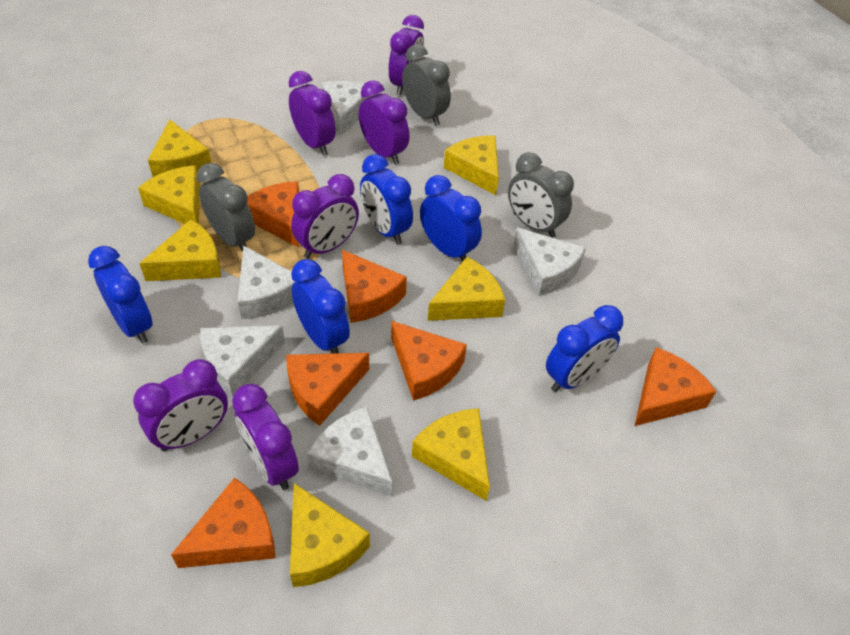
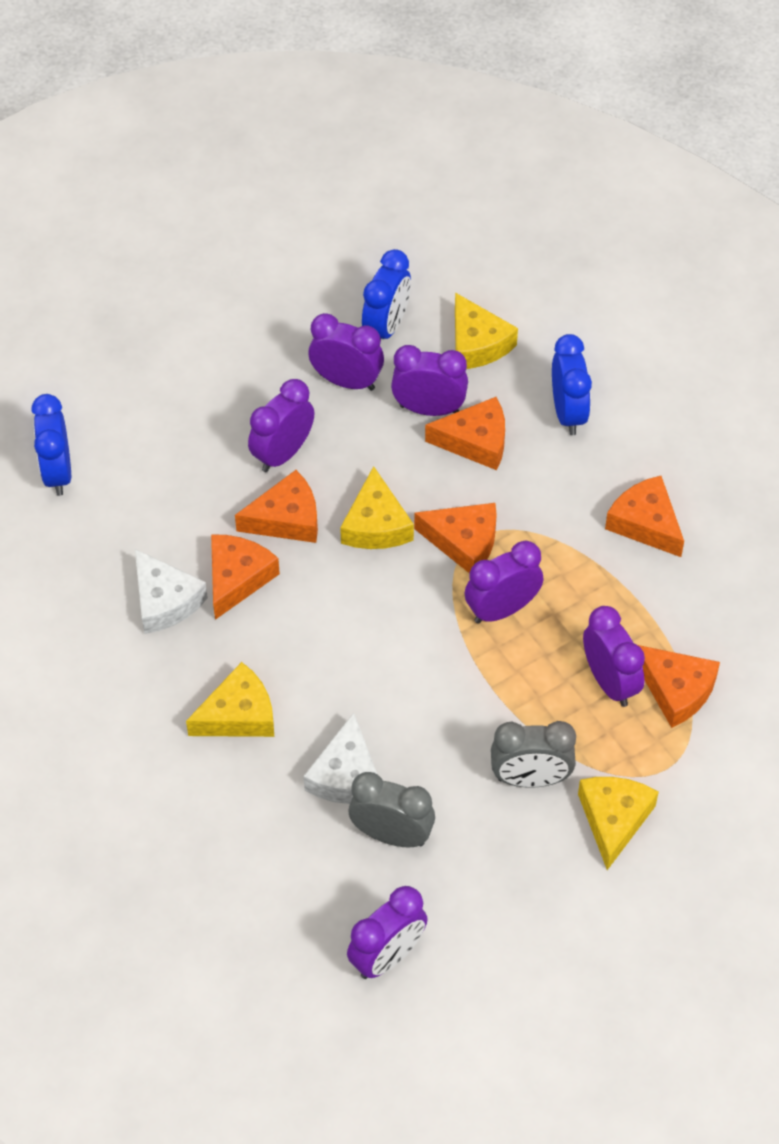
blue clock: [88,246,153,344] [291,259,350,354] [360,154,413,245] [420,175,482,262] [546,305,623,392] = 5 -> [31,394,71,496] [362,249,411,340] [552,334,592,435] = 3
grey clock: [197,163,255,252] [402,44,451,126] [508,152,574,238] = 3 -> [349,772,435,847] [491,721,576,788] = 2
white cheese: [200,325,285,397] [238,245,295,319] [307,407,392,496] [321,81,374,135] [514,228,586,296] = 5 -> [135,549,208,634] [304,713,377,804] = 2
yellow cheese: [138,165,200,224] [139,219,221,281] [148,119,211,177] [290,483,370,587] [412,408,490,501] [428,257,505,321] [444,136,499,195] = 7 -> [186,662,274,737] [340,466,414,549] [455,292,518,369] [578,777,659,870] = 4

